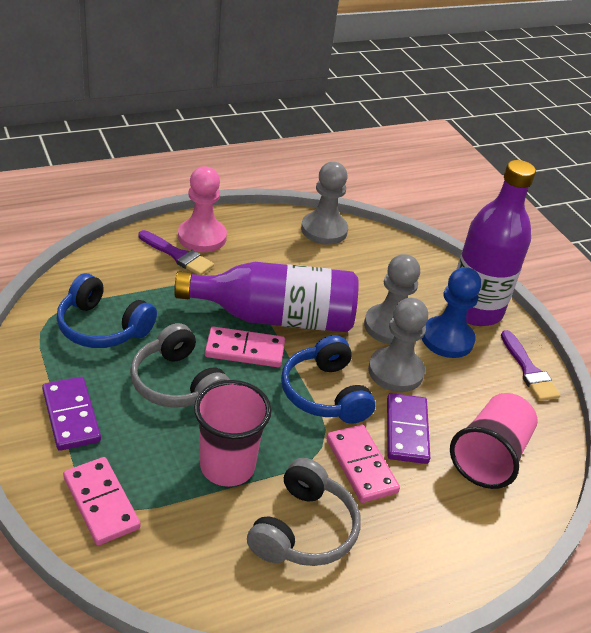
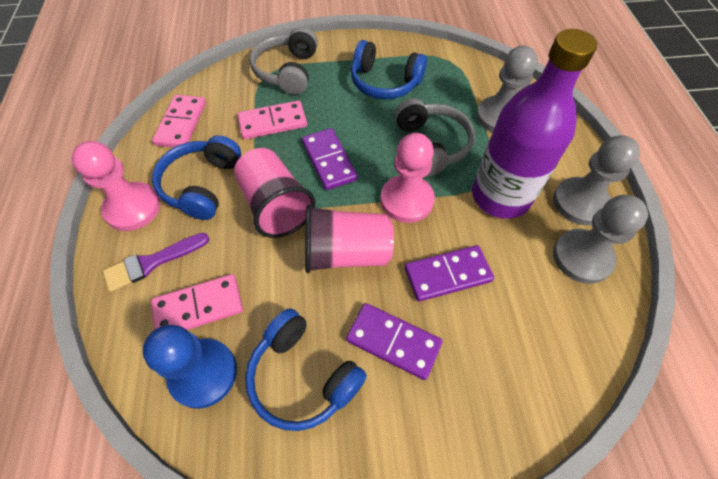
blue headphones: [57,273,157,348] [281,335,376,424] = 2 -> [152,135,241,220] [245,308,367,431] [351,40,427,99] = 3
pink pawn: [178,166,227,252] = 1 -> [72,141,161,231] [381,133,435,223] = 2
purple bottle: [174,262,359,332] [456,160,536,326] = 2 -> [472,29,597,219] = 1
purple brush: [138,230,214,275] [501,330,560,401] = 2 -> [103,233,209,292] = 1
purple domino: [42,377,101,451] [387,393,430,464] = 2 -> [302,128,358,190] [346,303,442,380] [405,245,494,302] = 3

